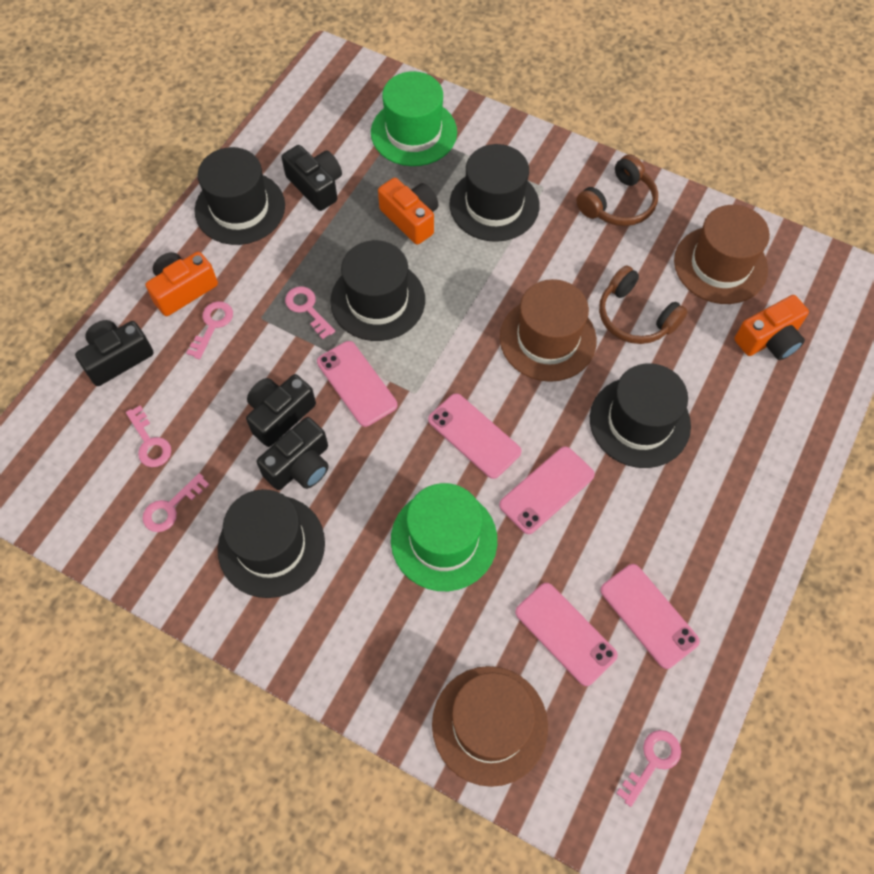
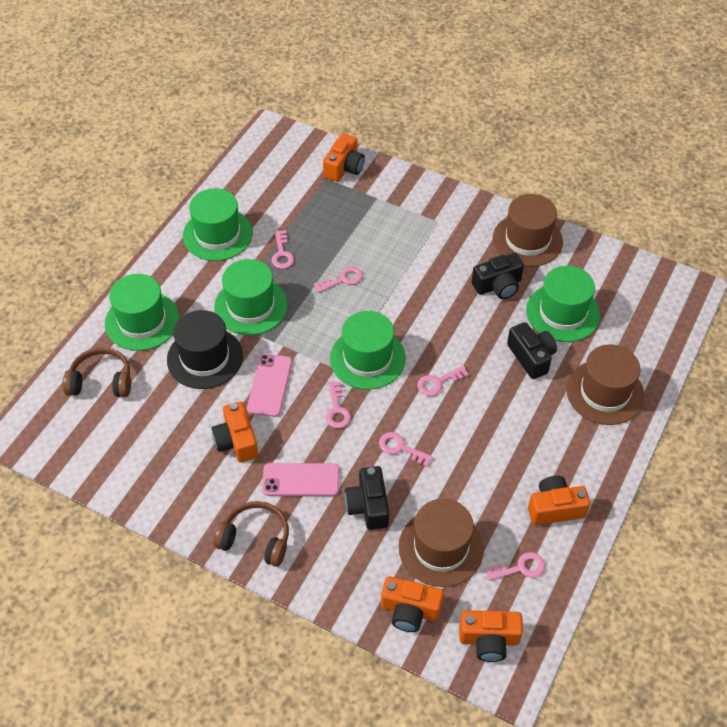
black camera: [75,320,153,386] [246,374,316,447] [257,417,329,490] [282,145,342,211] = 4 -> [345,466,389,530] [472,253,524,299] [507,322,557,379] = 3
black hat: [194,147,285,245] [218,489,325,598] [330,240,425,341] [449,144,539,242] [590,363,691,468] = 5 -> [167,310,243,389] = 1
green hat: [371,71,457,166] [391,483,497,591] = 2 -> [105,274,179,351] [183,188,253,261] [214,259,288,335] [330,311,406,390] [526,266,600,342] = 5
orange camera: [146,252,218,316] [378,178,439,245] [734,295,809,360] = 3 -> [212,401,258,462] [323,133,365,182] [381,576,444,632] [459,610,523,662] [528,475,590,525] = 5
pink key: [126,406,171,467] [143,473,209,532] [186,301,233,359] [285,286,335,339] [616,730,681,807] = 5 -> [271,230,294,269] [314,266,363,293] [326,382,351,428] [379,432,433,467] [417,366,469,396] [485,552,545,581] = 6
pink phone: [317,341,397,427] [428,393,522,479] [499,446,595,534] [515,583,618,686] [600,564,700,669] = 5 -> [247,354,292,417] [262,463,339,496] = 2

